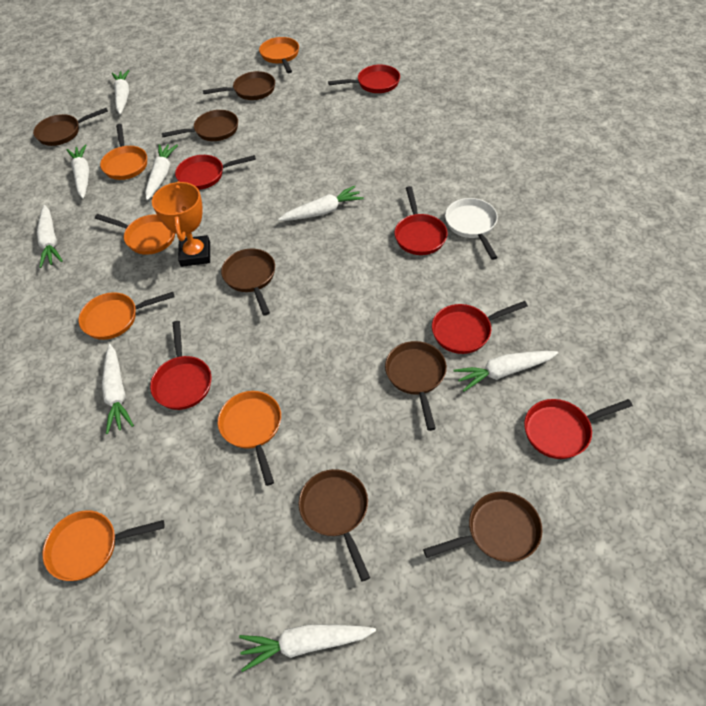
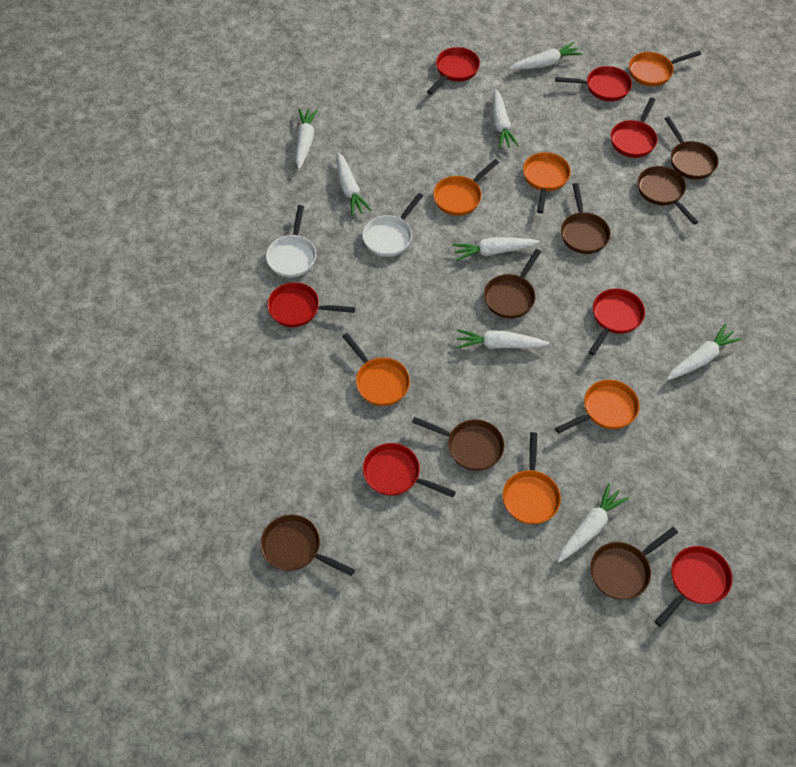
orange trophy: [152,181,210,267] = 1 -> none = 0
red pan: [150,321,211,410] [175,155,256,190] [328,65,400,93] [394,186,448,255] [432,301,528,354] [524,399,633,459] = 6 -> [267,282,355,327] [363,443,456,497] [427,47,480,94] [555,66,632,101] [589,289,645,355] [611,97,658,158] [655,546,732,627] = 7
white pan: [445,198,498,260] = 1 -> [266,205,316,278] [362,193,423,257] = 2

